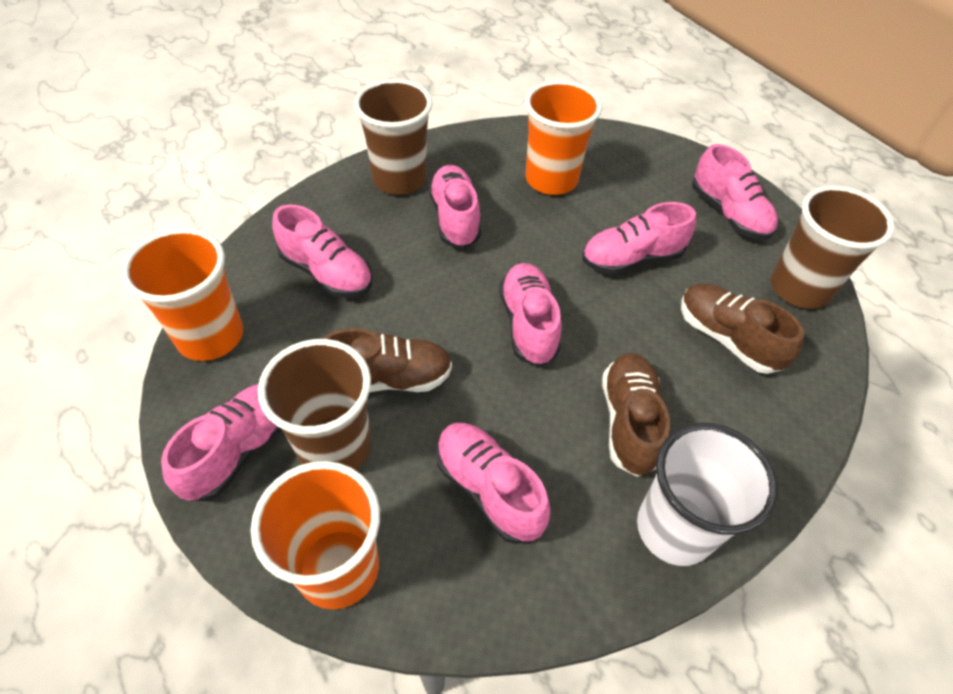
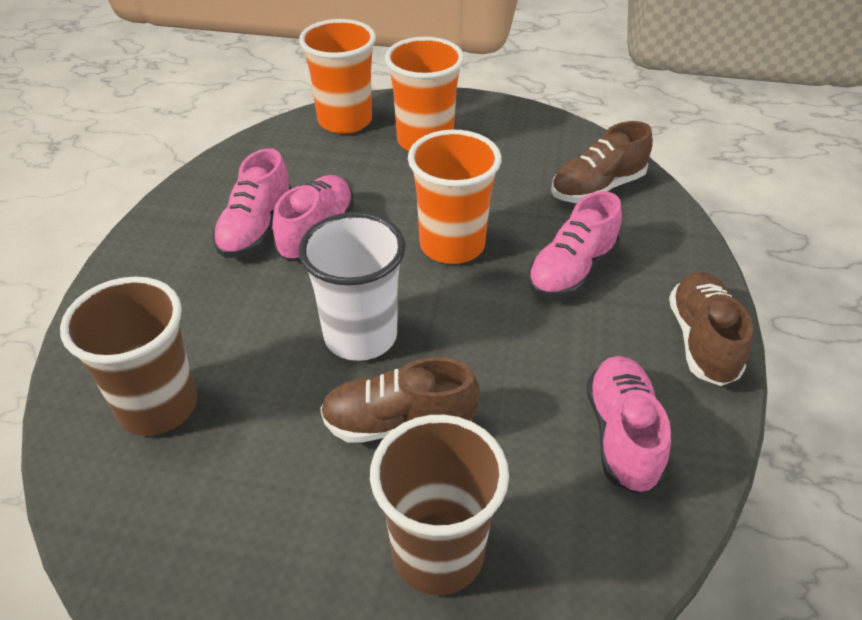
brown cup: [258,339,372,470] [354,79,433,195] [771,185,895,309] = 3 -> [60,277,198,436] [370,415,509,595] = 2
pink shoe: [161,384,282,501] [272,205,373,298] [429,165,481,248] [436,423,551,544] [499,263,562,366] [582,202,696,275] [692,144,778,240] = 7 -> [213,148,292,258] [272,175,354,262] [528,191,622,298] [586,356,671,495] = 4

